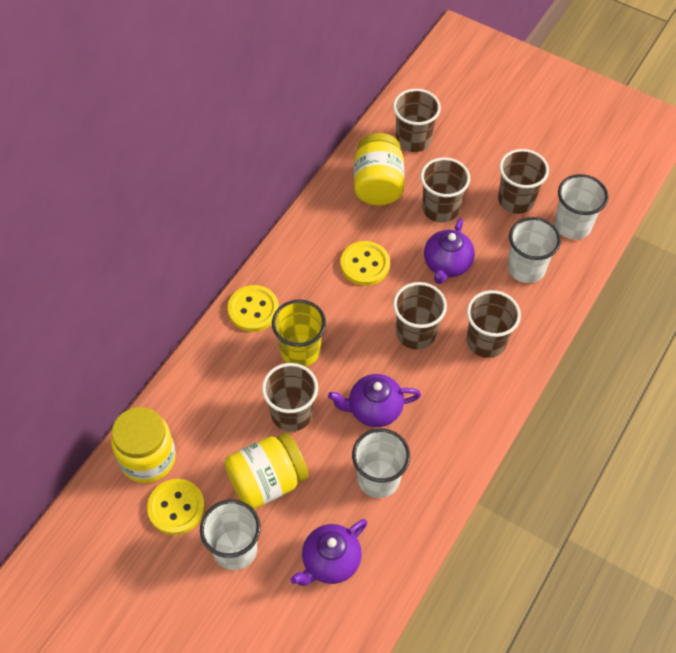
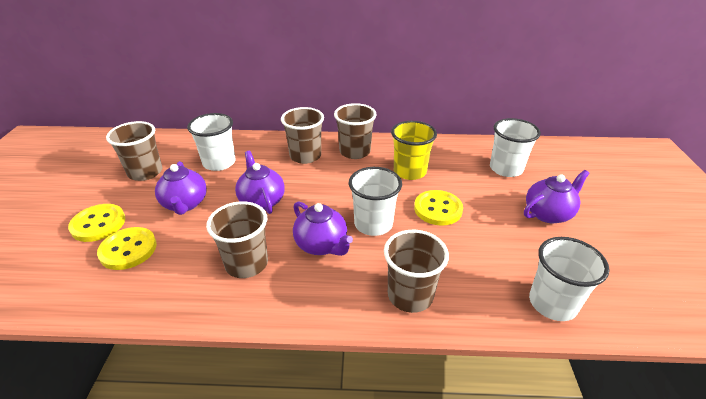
brown cup: [262,363,318,432] [393,89,441,152] [393,282,447,349] [420,157,470,222] [467,290,521,358] [498,149,549,214] = 6 -> [106,121,163,181] [206,201,268,278] [281,107,324,164] [334,103,377,159] [384,230,449,313] = 5
purple teapot: [291,519,367,586] [328,374,421,427] [424,218,475,284] = 3 -> [155,161,207,215] [235,151,285,214] [293,201,353,256] [524,170,590,223] = 4
yellow jar: [111,407,176,483] [225,433,309,509] [354,133,405,206] = 3 -> none = 0

